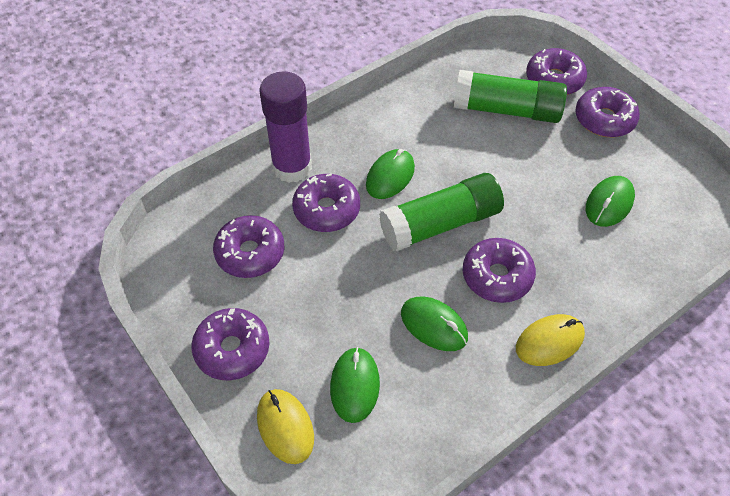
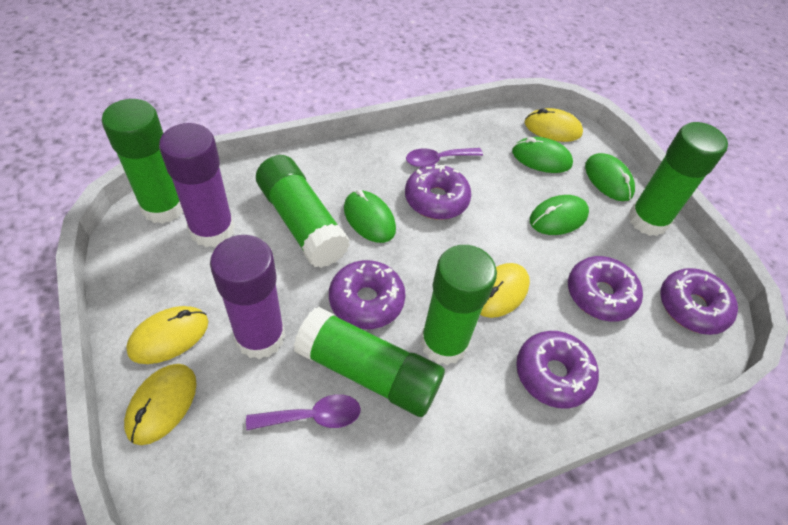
green glue stick: [379,173,504,251] [454,70,567,123] = 2 -> [102,99,183,224] [256,155,350,268] [294,307,445,417] [420,245,497,365] [628,122,728,236] = 5
purple donut: [191,308,270,381] [213,215,284,278] [292,174,360,232] [463,238,536,303] [526,48,587,95] [575,87,640,137] = 6 -> [329,260,406,329] [405,164,471,220] [516,331,599,409] [568,256,643,322] [660,268,738,335] = 5
purple glue stick: [259,71,312,183] = 1 -> [159,123,235,247] [210,235,285,359] = 2
purple spoon: none = 0 -> [246,394,361,430] [406,148,483,167] = 2
yellow mouse: [257,389,314,464] [516,314,585,366] = 2 -> [124,364,197,445] [126,306,208,364] [480,263,530,318] [525,108,583,142] = 4

